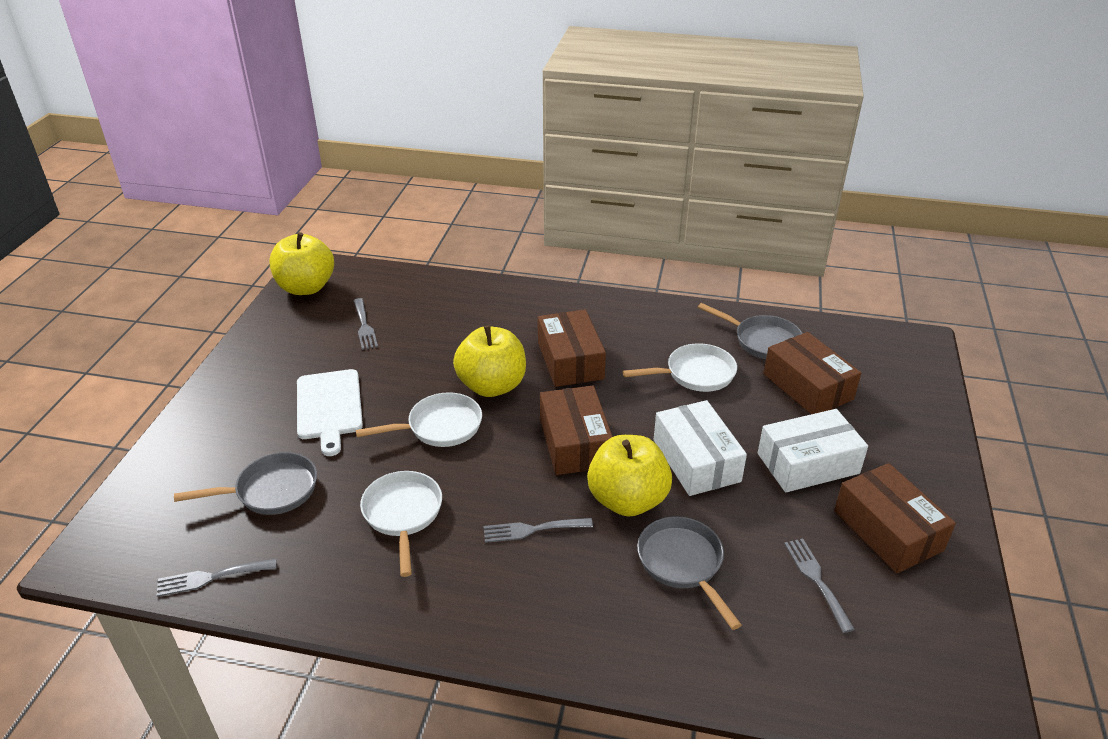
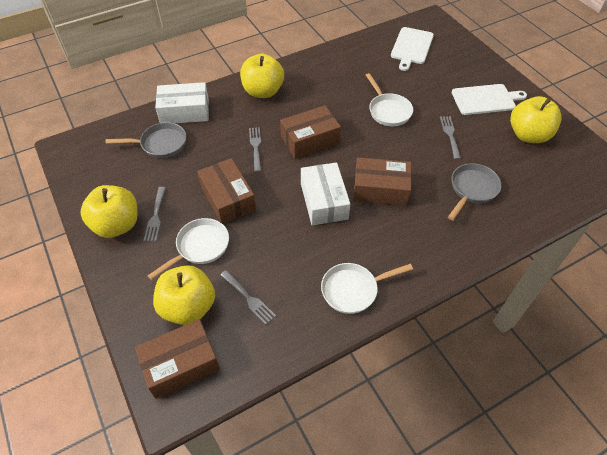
grey pan: [174,452,317,515] [637,516,741,630] [698,303,803,359] = 3 -> [106,122,186,158] [448,163,501,220] = 2
white cutting board: [297,369,363,456] = 1 -> [391,27,434,71] [452,84,527,115] = 2
yellow apple: [269,232,334,295] [453,325,526,397] [587,435,672,517] = 3 -> [80,185,137,238] [153,265,215,325] [240,54,284,98] [510,96,562,143] = 4

